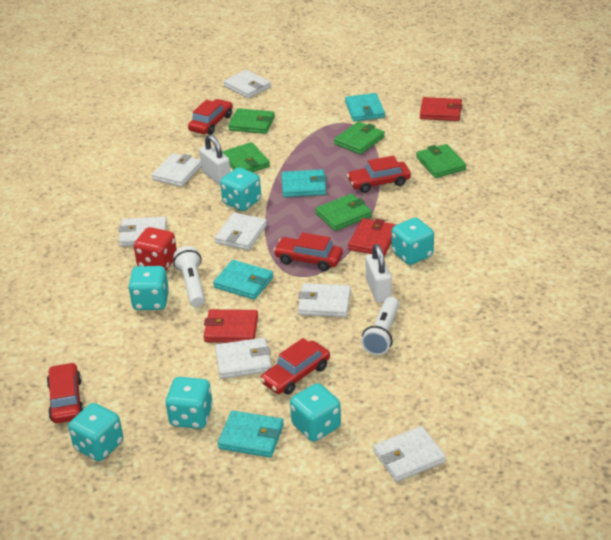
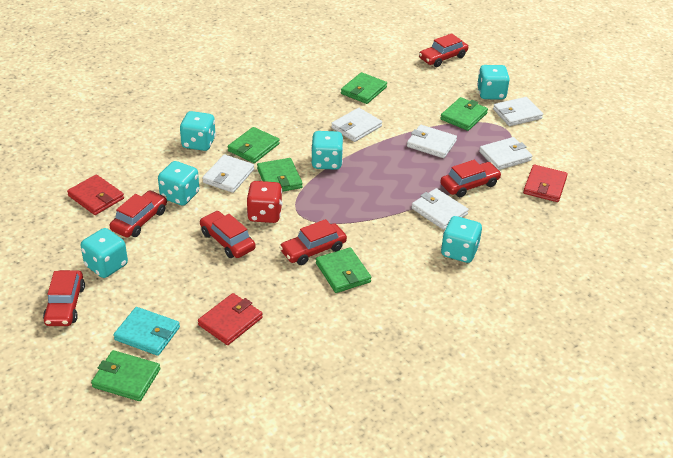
green wallet: [222,142,270,172] [228,108,275,134] [315,194,372,231] [334,122,385,155] [416,144,466,178] = 5 -> [91,350,160,401] [228,127,280,163] [257,158,303,192] [316,247,371,293] [341,72,387,104] [440,97,488,131] = 6
red car: [47,362,84,423] [188,99,233,135] [260,338,330,395] [273,232,343,271] [347,156,411,193] = 5 -> [43,270,85,326] [110,190,167,238] [200,211,256,258] [279,219,347,265] [419,33,468,67] [440,160,502,197] = 6
turquoise wallet: [213,260,273,300] [218,411,284,457] [282,169,327,197] [345,93,385,121] = 4 -> [113,307,180,356] = 1
white flashlight: [173,246,205,307] [361,297,399,355] = 2 -> none = 0
white padlock: [199,135,231,185] [366,244,392,303] = 2 -> none = 0
white wallet: [118,216,167,247] [152,153,201,187] [215,212,267,250] [215,338,271,379] [223,70,271,98] [298,283,351,317] [373,426,446,482] = 7 -> [202,155,254,193] [331,108,382,142] [407,125,457,158] [411,188,469,230] [479,137,532,170] [493,97,543,126] = 6

